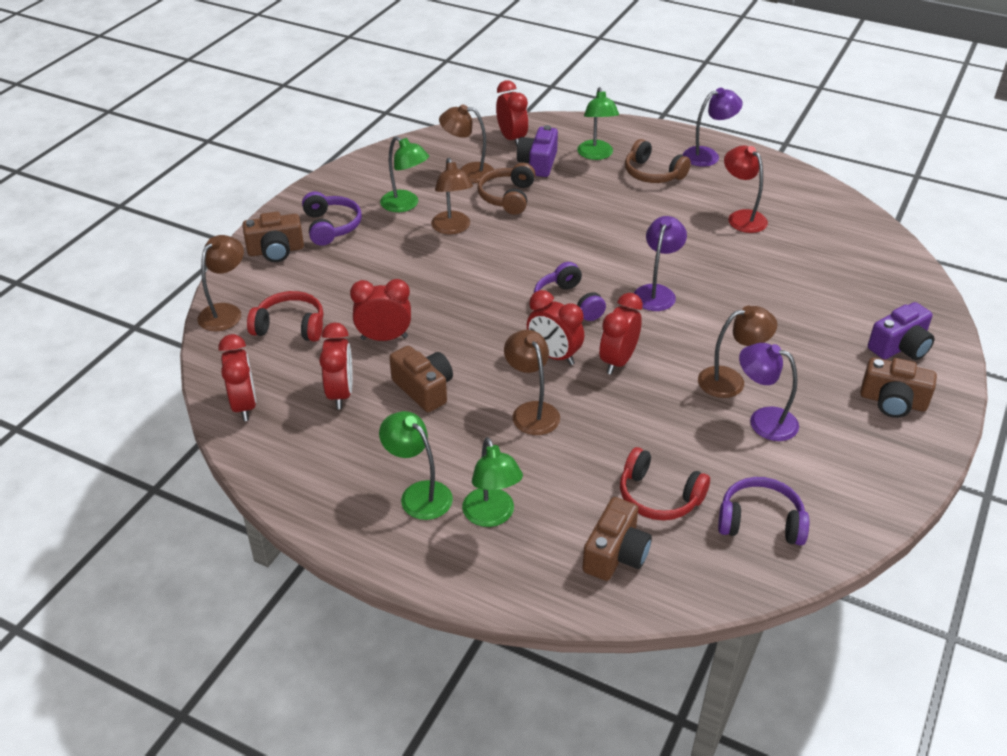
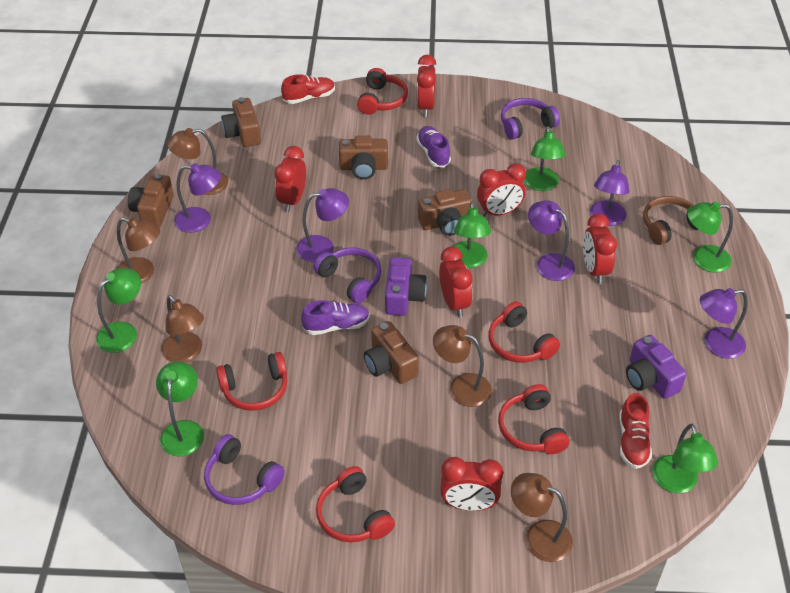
brown camera: [242,212,304,262] [389,346,453,412] [582,497,652,581] [860,357,937,418] = 4 -> [128,174,174,228] [221,97,261,147] [339,136,388,179] [364,321,419,384] [418,189,471,236] = 5
brown headphones: [477,163,536,215] [625,139,691,183] = 2 -> [643,196,698,245] = 1
green lamp: [379,411,453,520] [380,136,429,212] [462,437,523,527] [577,87,619,160] = 4 -> [96,268,141,353] [156,361,204,457] [454,201,491,268] [524,126,566,191] [652,424,718,493] [687,201,733,273] = 6
purple lamp: [634,216,687,311] [683,88,743,167] [739,343,799,441] = 3 -> [174,163,221,233] [296,188,349,262] [528,200,575,281] [590,160,630,226] [700,288,748,359] = 5
purple shoe: none = 0 -> [301,300,370,335] [416,126,451,167] = 2
red headphones: [247,291,324,342] [620,447,710,521] = 2 -> [216,352,287,411] [316,466,395,542] [357,68,408,115] [489,301,560,363] [498,384,570,454] = 5
red lamp: [724,145,768,233] = 1 -> none = 0
red shoe: none = 0 -> [281,74,335,104] [619,393,652,469] = 2

